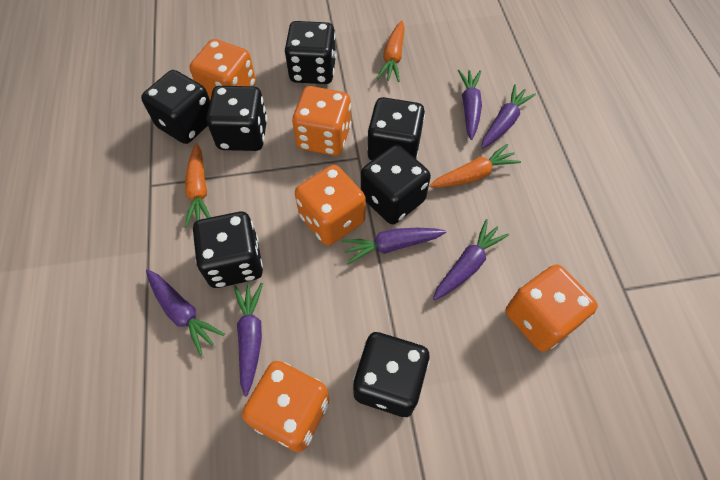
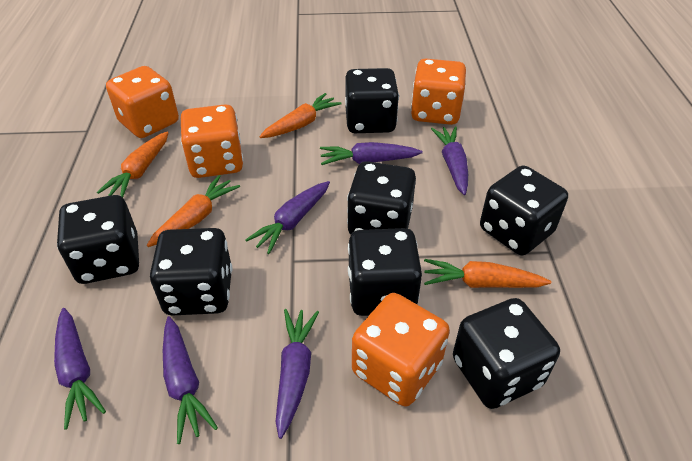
orange carrot: [185,143,210,228] [376,21,405,82] [429,144,521,188] = 3 -> [97,132,169,197] [147,175,240,247] [259,93,342,138] [424,259,551,288] = 4
orange dice: [190,39,256,99] [242,361,330,452] [292,86,351,156] [295,165,366,246] [506,264,598,352] = 5 -> [106,66,179,138] [181,104,243,178] [352,293,450,407] [411,59,466,125] = 4

